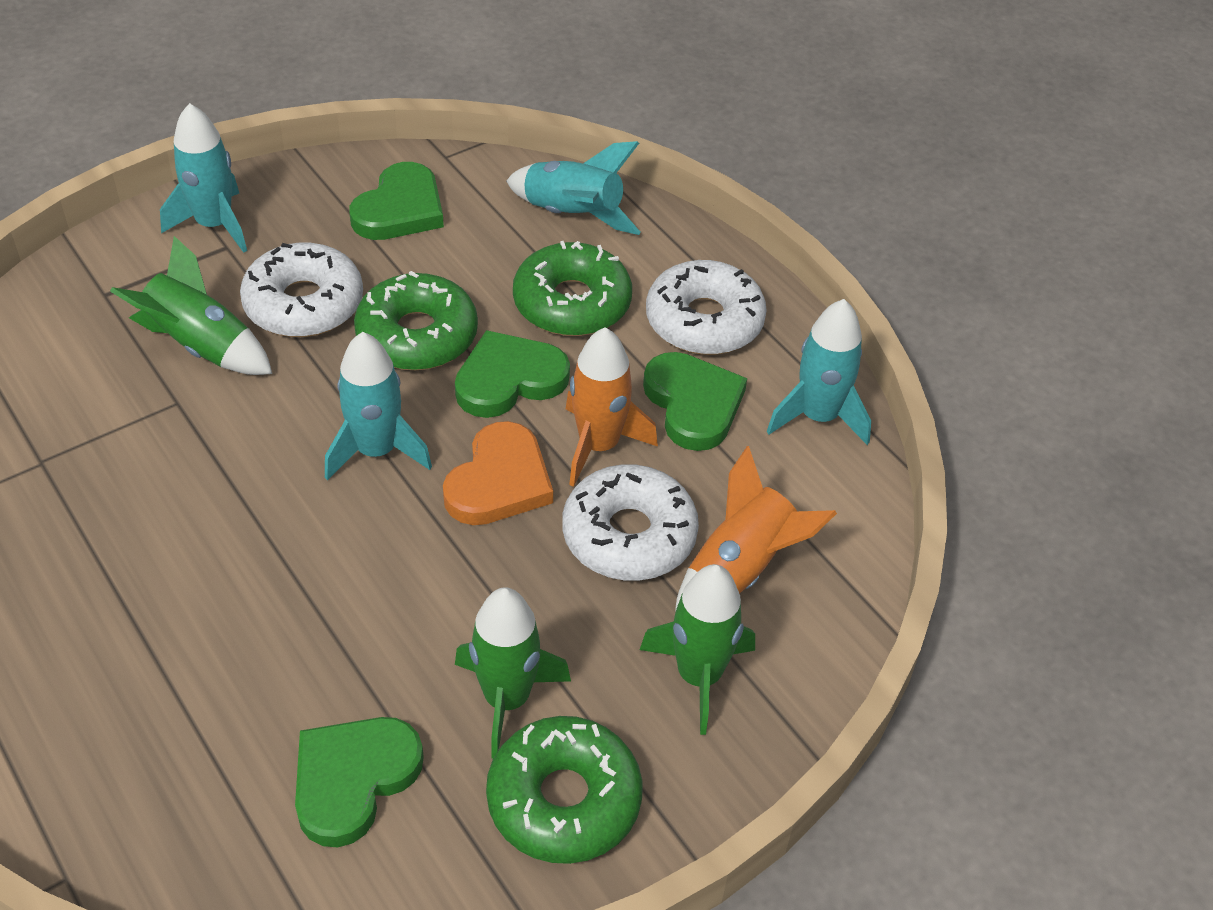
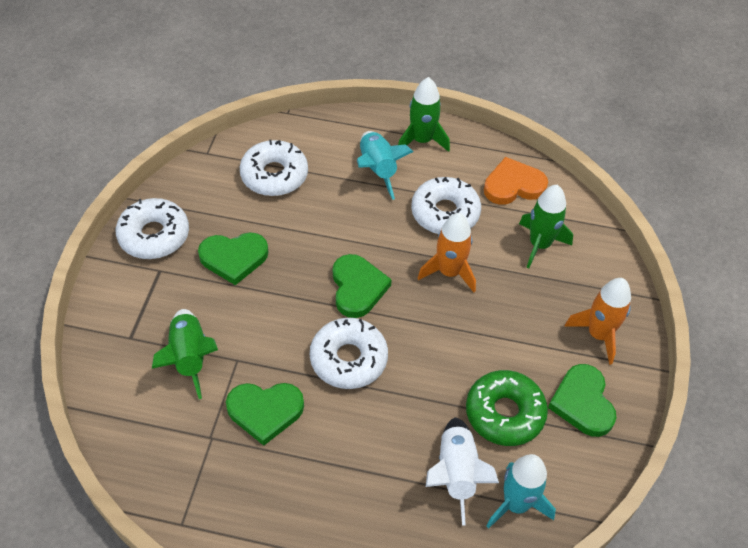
green donut: [354,271,478,370] [486,716,642,864] [513,241,632,336] = 3 -> [466,370,548,446] = 1
turquoise rocket: [160,103,247,253] [325,332,432,481] [506,141,641,235] [767,299,871,445] = 4 -> [357,131,413,200] [486,454,556,529] = 2
white donut: [240,242,363,337] [562,464,699,581] [646,260,767,355] = 3 -> [116,198,189,259] [240,140,308,196] [310,318,388,389] [411,177,481,234] = 4
white rocket: none = 0 -> [426,417,499,526] = 1

